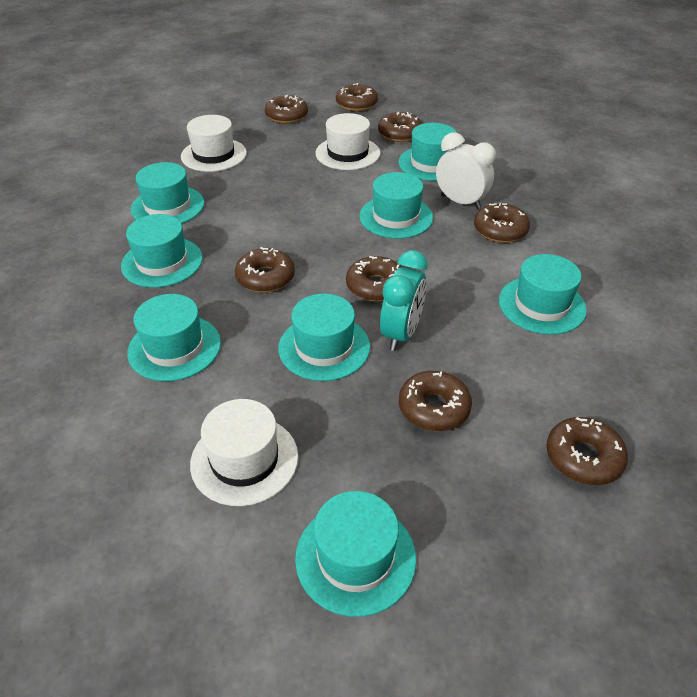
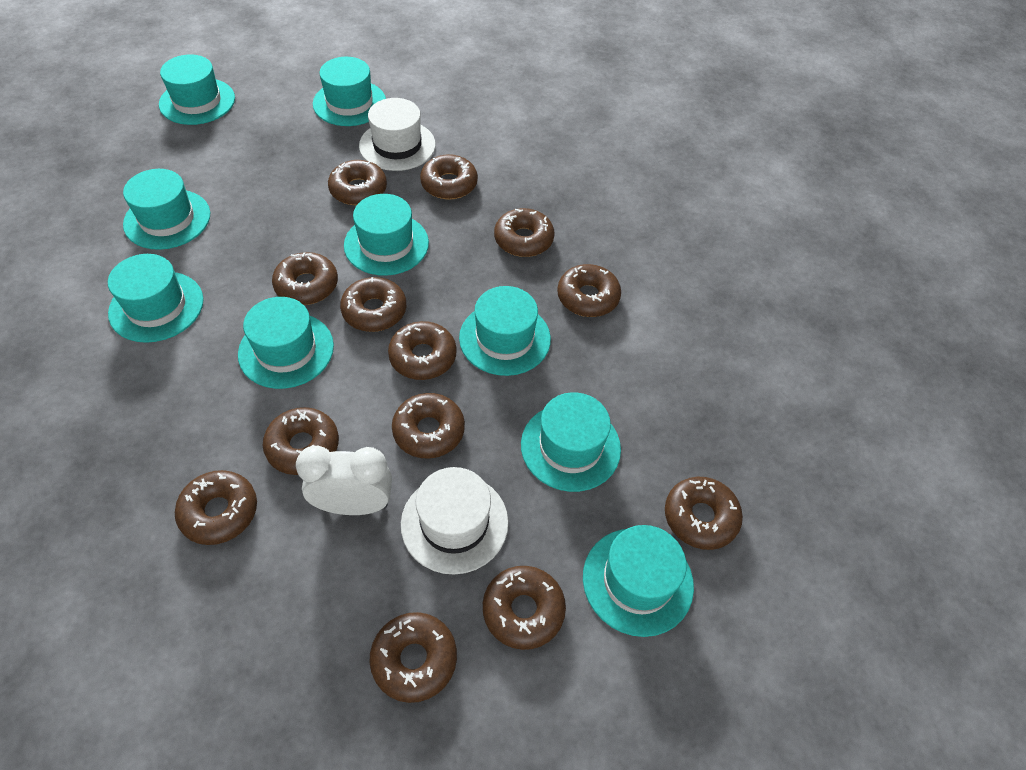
brown donut: [235,247,295,293] [265,95,308,124] [336,83,378,111] [346,256,401,302] [378,112,422,142] [399,371,472,431] [474,203,530,243] [546,417,628,485] = 8 -> [175,470,257,545] [263,407,339,475] [272,252,338,305] [328,160,387,205] [340,277,406,332] [370,612,457,703] [388,321,457,380] [392,393,465,459] [420,154,478,200] [483,566,566,650] [494,208,555,257] [557,264,621,317] [665,477,743,550] = 13
turquoise clock: [380,250,428,351] = 1 -> none = 0
turquoise hat: [121,214,203,288] [127,294,221,381] [131,162,204,224] [278,293,370,381] [295,491,416,617] [359,172,433,239] [398,123,457,181] [499,254,587,335] = 8 -> [108,254,203,343] [123,169,210,250] [159,54,235,125] [238,297,334,389] [313,57,386,126] [344,194,429,276] [459,286,551,376] [521,392,621,492] [583,525,694,637] = 9
white hat: [181,115,247,172] [190,399,298,506] [315,113,380,170] = 3 -> [359,98,436,171] [401,467,508,575] = 2

